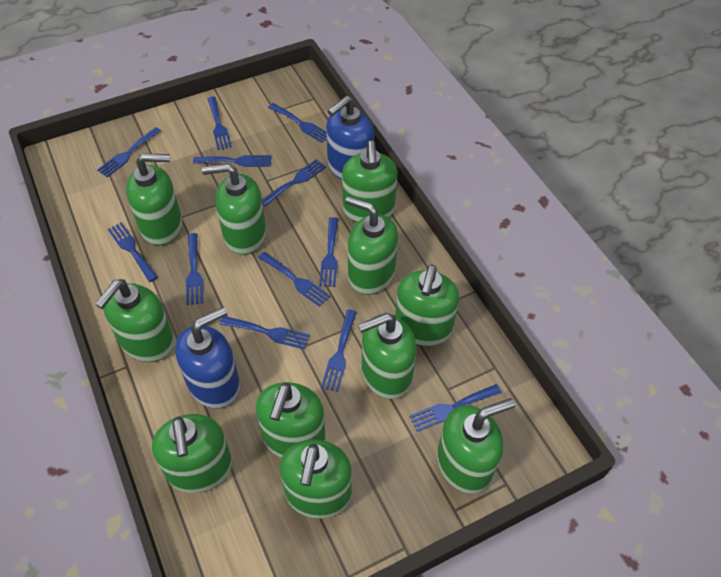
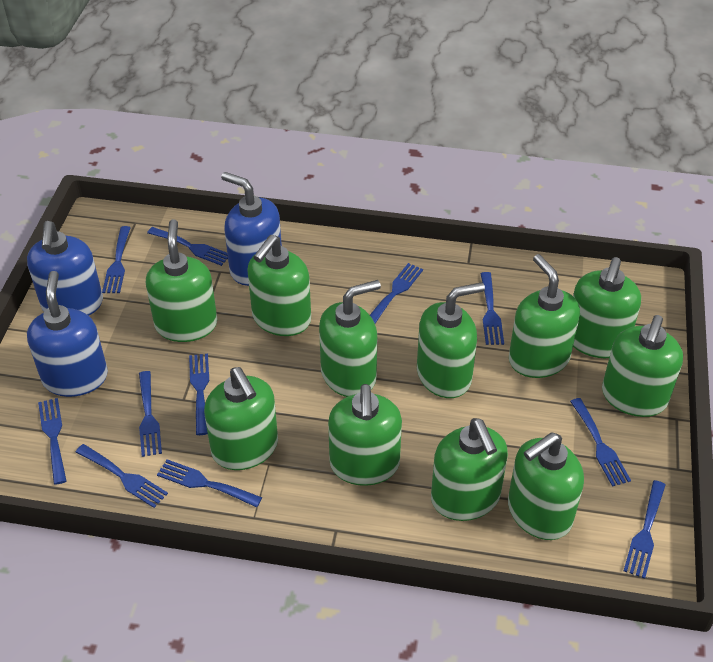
blue fork: [97,127,161,177] [108,222,158,282] [186,233,203,305] [193,155,271,167] [207,96,232,150] [220,316,310,350] [258,252,330,307] [262,159,326,206] [268,103,327,143] [319,217,338,287] [321,310,357,392] [409,384,502,432] = 12 -> [38,398,67,485] [76,444,168,508] [102,226,131,293] [139,371,162,457] [147,227,228,266] [157,459,262,507] [189,354,209,435] [370,263,423,324] [480,272,504,345] [570,398,631,486] [624,480,665,579] = 11
blue soap dispenser: [175,307,240,408] [326,96,374,180] = 2 -> [27,221,103,316] [27,271,108,397] [221,172,282,286] = 3

